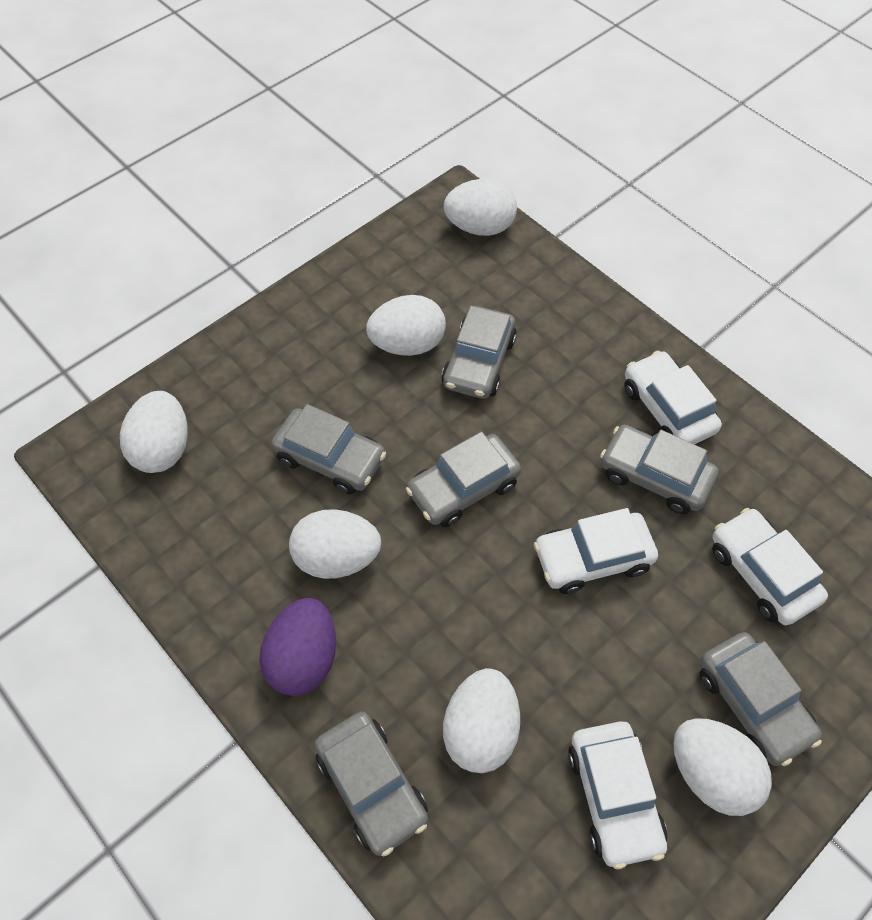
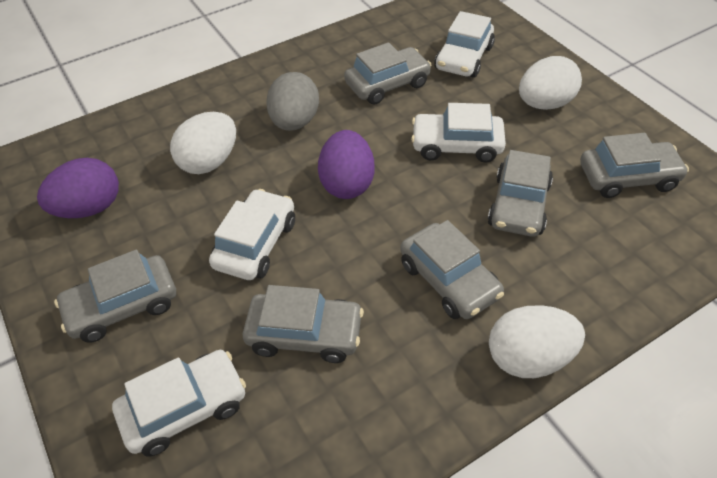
grey egg: none = 0 -> [266,72,319,131] = 1
purple egg: [259,598,336,696] = 1 -> [37,158,119,218] [318,130,374,199] = 2
white egg: [120,391,188,473] [289,509,381,579] [366,295,446,356] [443,668,520,773] [444,179,517,236] [673,718,772,816] = 6 -> [170,112,236,174] [489,305,585,378] [519,56,582,110] = 3

